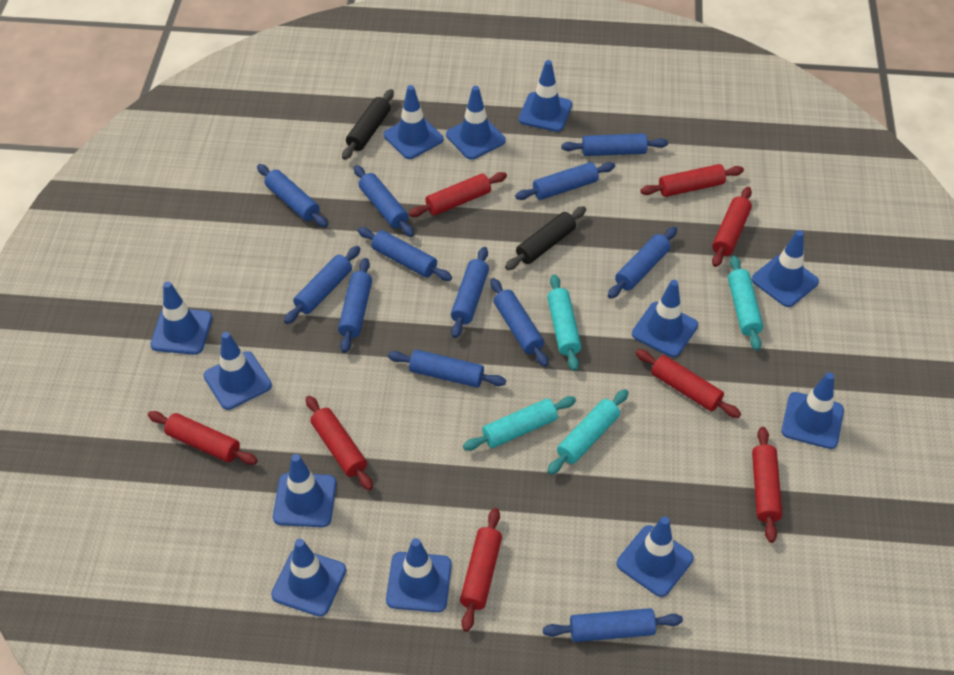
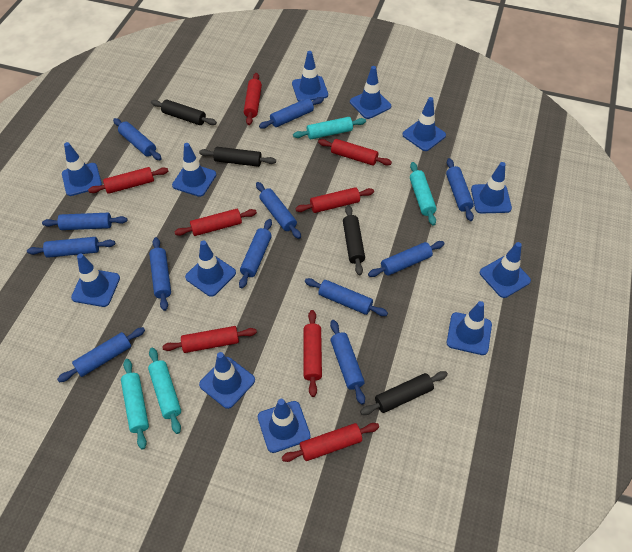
black rolling pin: [342,89,394,160] [505,206,586,270] = 2 -> [151,100,217,125] [199,147,276,167] [343,205,365,275] [360,371,448,415] = 4

